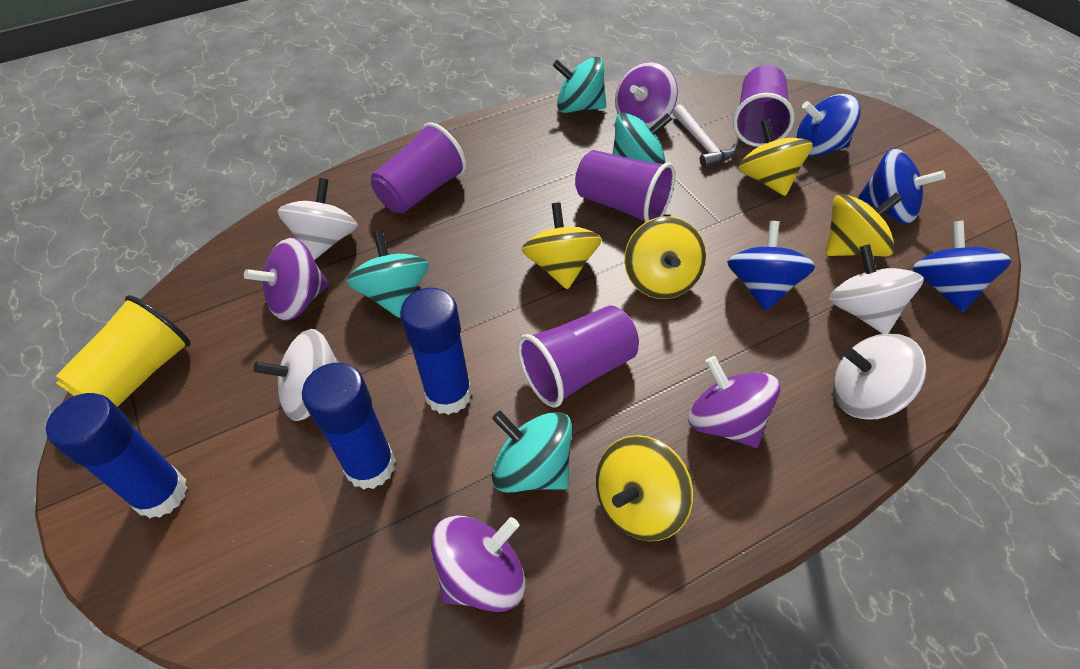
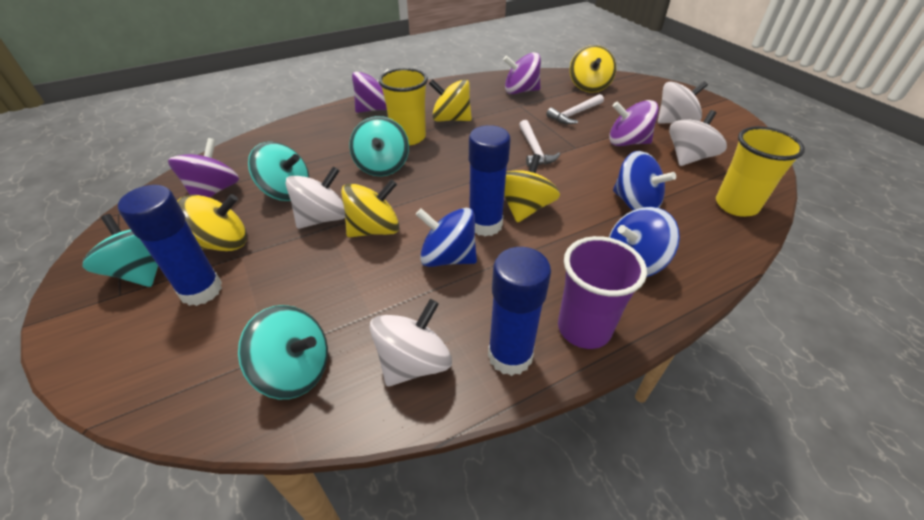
blue spinning top: [727,221,815,311] [795,94,861,157] [858,149,946,224] [912,221,1012,312] = 4 -> [416,208,477,267] [609,207,680,277] [613,151,676,211] = 3
purple cup: [371,122,467,214] [518,305,639,407] [575,150,675,222] [733,65,795,147] = 4 -> [558,236,647,349] = 1
white hammer: [672,104,737,168] = 1 -> [519,120,560,167] [546,94,604,124] = 2
yellow cup: [56,295,191,407] = 1 -> [379,68,428,145] [716,126,805,217] = 2

